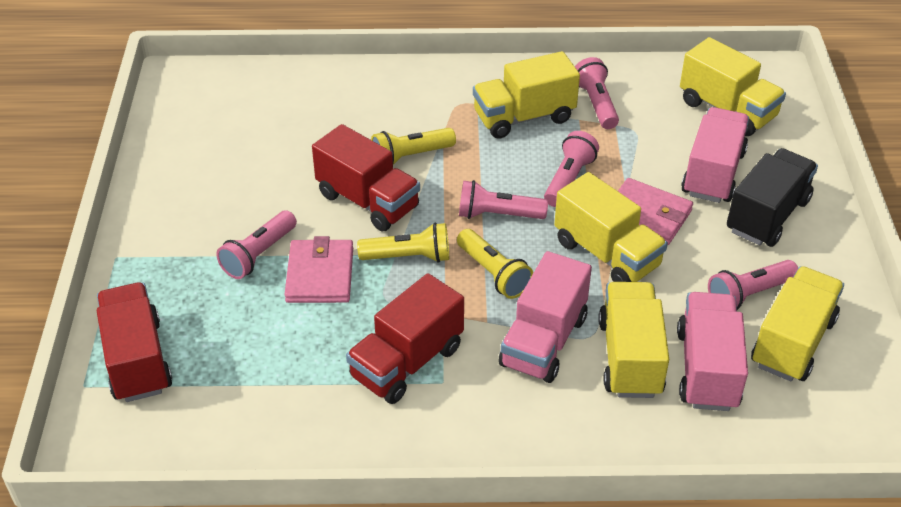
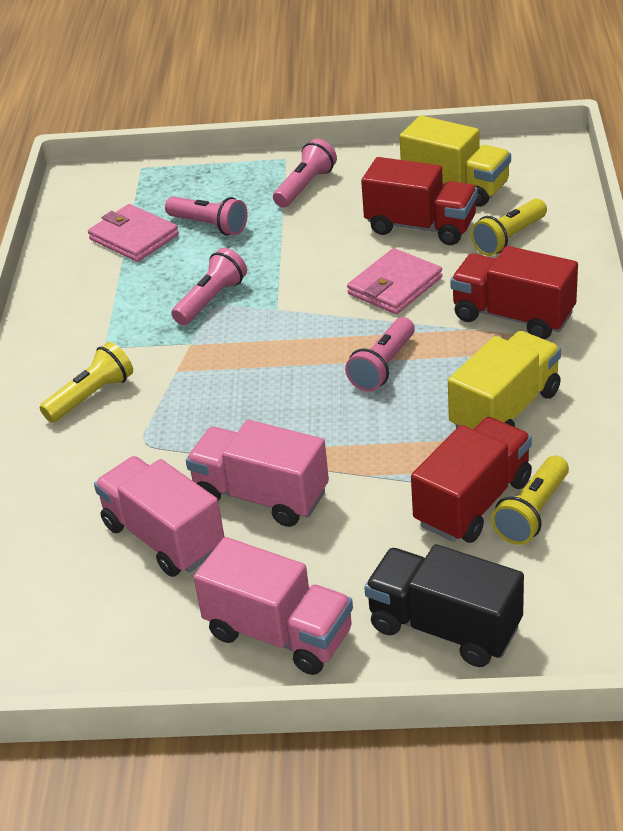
pink flashlight: [216,210,297,279] [459,180,548,219] [544,131,599,207] [575,57,619,129] [708,260,798,310] = 5 -> [165,196,248,235] [171,248,247,325] [273,139,337,207] [345,317,415,392] = 4
yellow truck: [473,51,580,139] [554,172,668,282] [598,282,669,398] [680,37,786,136] [751,266,844,381] = 5 -> [399,115,511,207] [448,331,561,429] = 2

